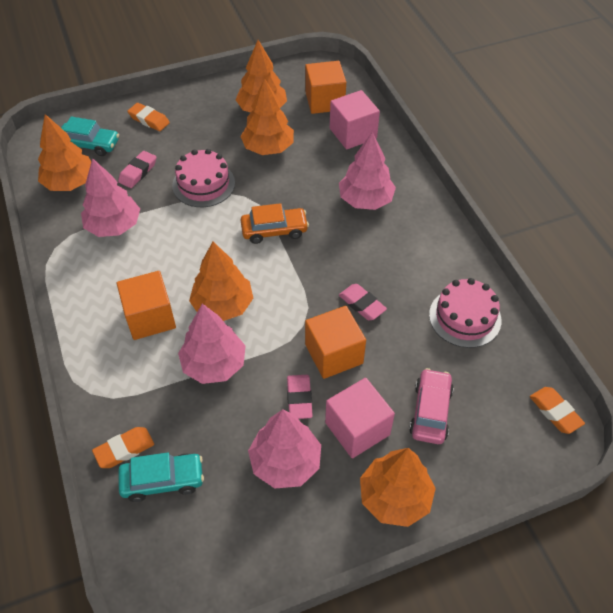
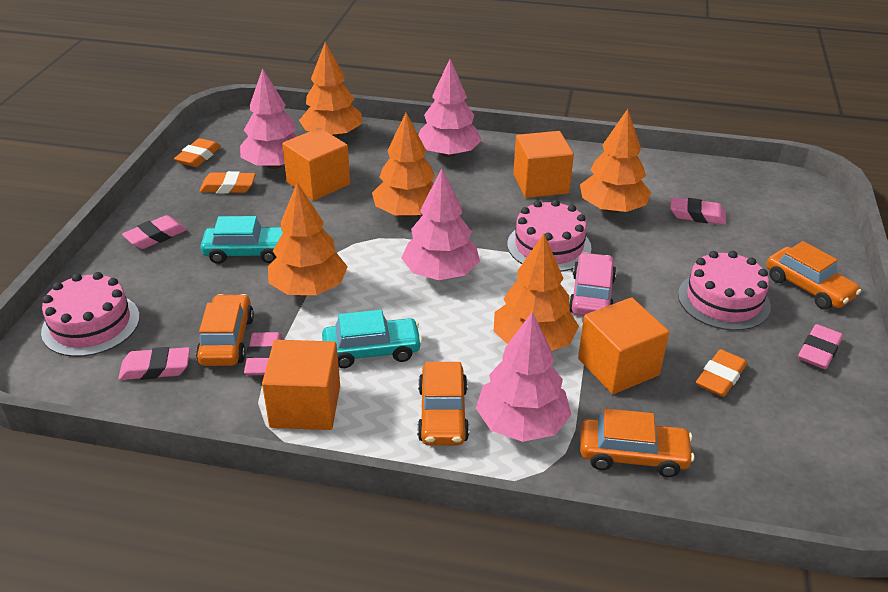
orange car: [241,203,309,244] = 1 -> [196,294,254,366] [417,362,469,445] [580,408,694,477] [766,241,861,309] = 4
orange cube: [117,271,176,340] [305,61,346,114] [305,306,366,379] = 3 -> [262,340,340,430] [282,128,350,201] [513,131,574,198] [578,297,669,394] = 4
pink cake: [172,149,235,207] [429,278,501,348] = 2 -> [41,272,140,357] [507,200,592,272] [678,251,771,331] = 3
pink cube: [325,378,395,458] [330,90,380,149] = 2 -> none = 0
pink eraser: [118,151,156,188] [287,375,313,419] [339,284,387,320] = 3 -> [118,347,190,380] [122,215,187,249] [244,332,282,375] [670,197,726,225] [798,324,843,369] = 5

